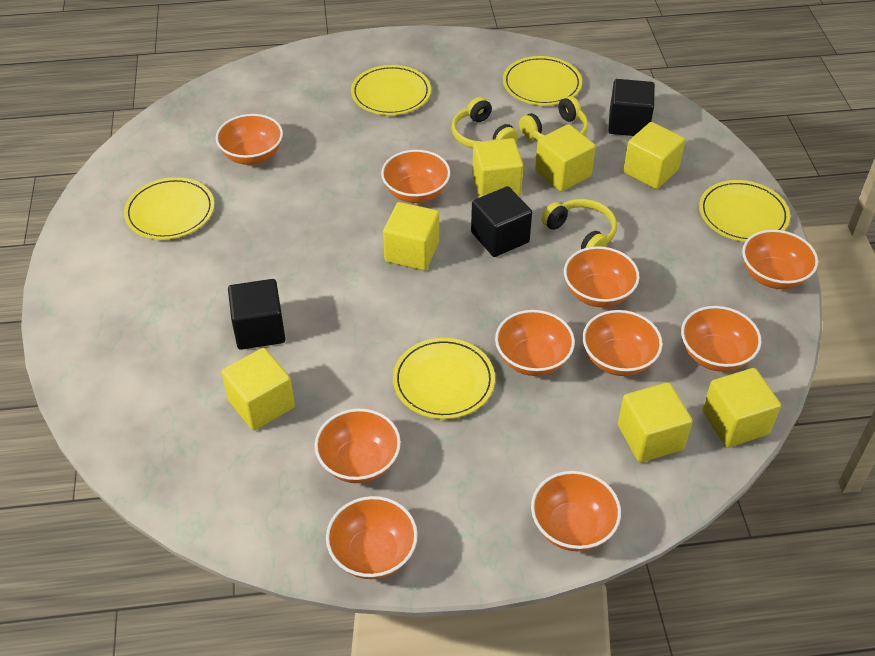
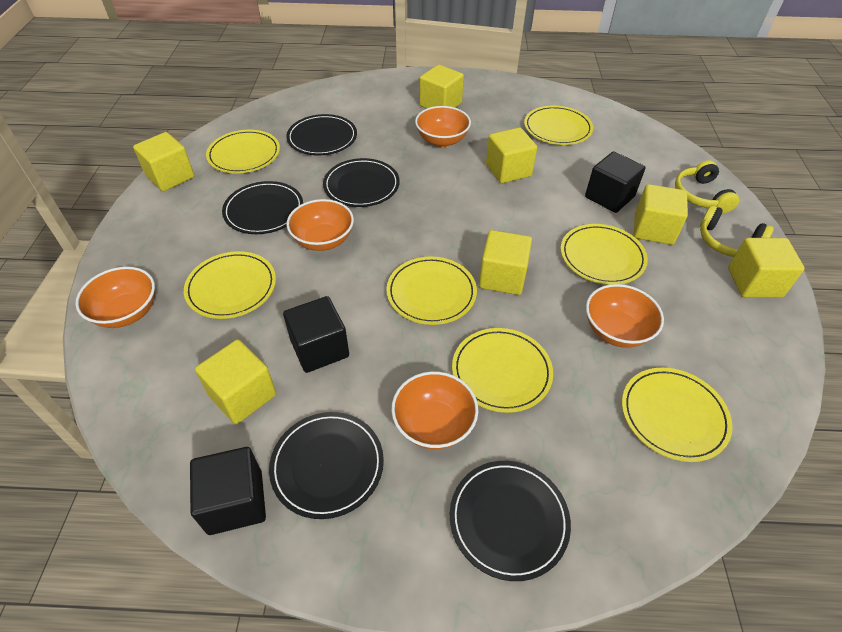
black plate: none = 0 -> [222,181,303,234] [269,412,384,519] [287,114,357,155] [323,158,400,207] [450,461,571,581] = 5
orange bowl: [216,114,283,165] [315,409,401,483] [326,496,418,579] [381,150,450,203] [495,310,575,376] [531,471,621,551] [564,246,639,307] [583,310,663,376] [681,306,762,372] [742,230,818,289] = 10 -> [75,267,155,328] [287,199,354,251] [391,371,478,449] [415,106,471,147] [586,284,664,348] = 5
yellow headphones: [451,97,518,148] [519,96,588,140] [542,199,617,249] = 3 -> [675,160,739,213] [700,205,774,257] = 2
yellow plate: [124,177,214,240] [351,65,431,115] [393,338,495,419] [503,56,582,105] [699,180,790,242] = 5 -> [184,251,276,319] [206,130,280,173] [386,256,477,325] [452,328,553,413] [524,105,593,145] [561,224,648,285] [622,368,733,462] = 7

